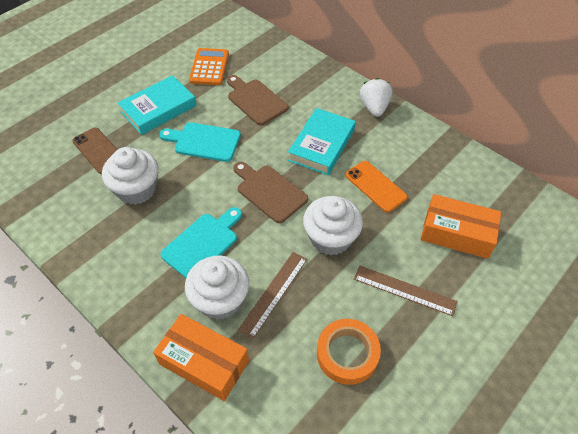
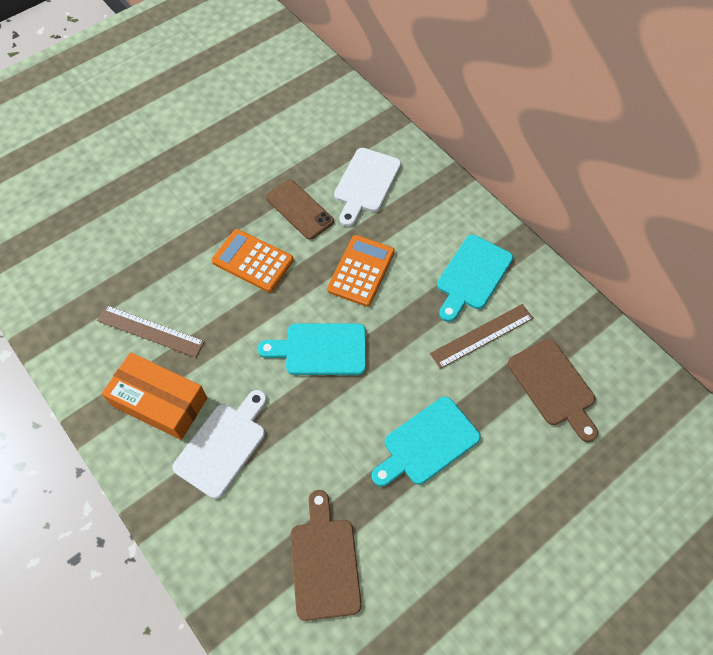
orange box: [153,314,249,401] [421,194,501,259] = 2 -> [102,352,207,440] = 1
orange calculator: [189,48,229,85] = 1 -> [212,229,294,292] [327,235,395,307] = 2
orange phone: [345,161,408,213] = 1 -> none = 0
orange tape: [317,319,381,385] = 1 -> none = 0
turquoise book: [118,75,197,135] [288,108,356,175] = 2 -> none = 0
turquoise cutting board: [159,122,241,162] [161,207,242,278] = 2 -> [258,323,366,375] [372,397,481,487] [437,235,513,322] = 3
white cupcake: [102,147,159,205] [185,256,249,320] [303,196,363,256] = 3 -> none = 0
white cutting board: none = 0 -> [172,390,267,499] [334,148,401,227] = 2
white strawberry: [360,78,393,117] = 1 -> none = 0

